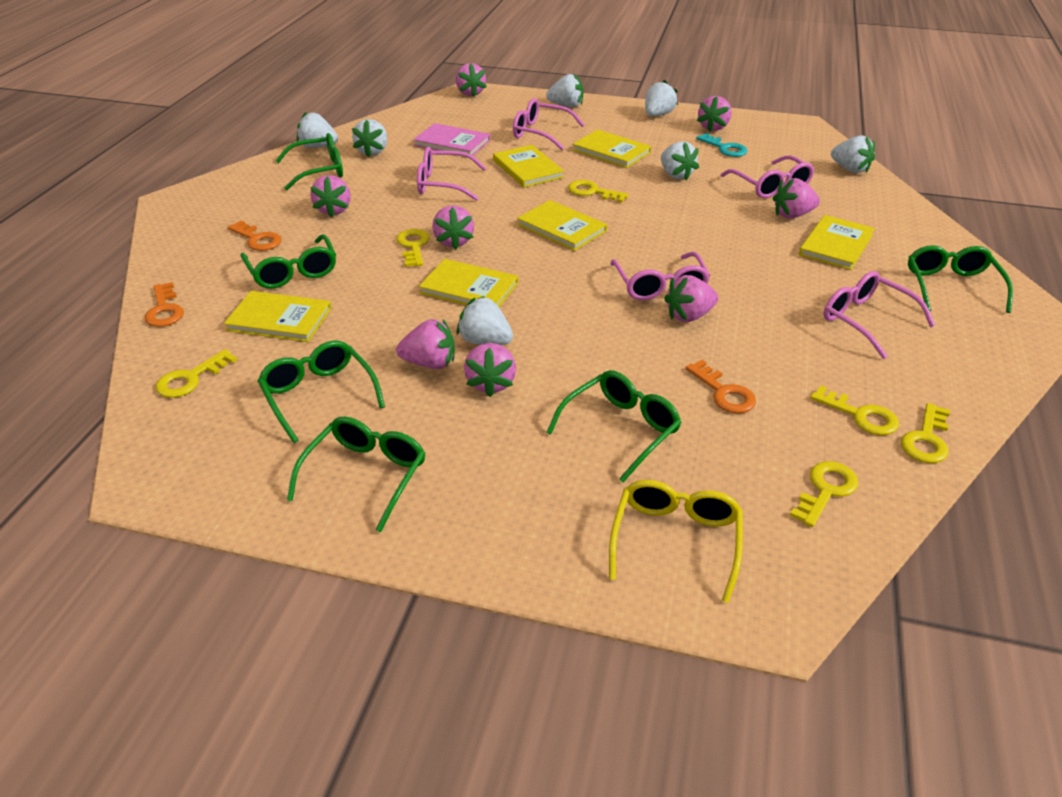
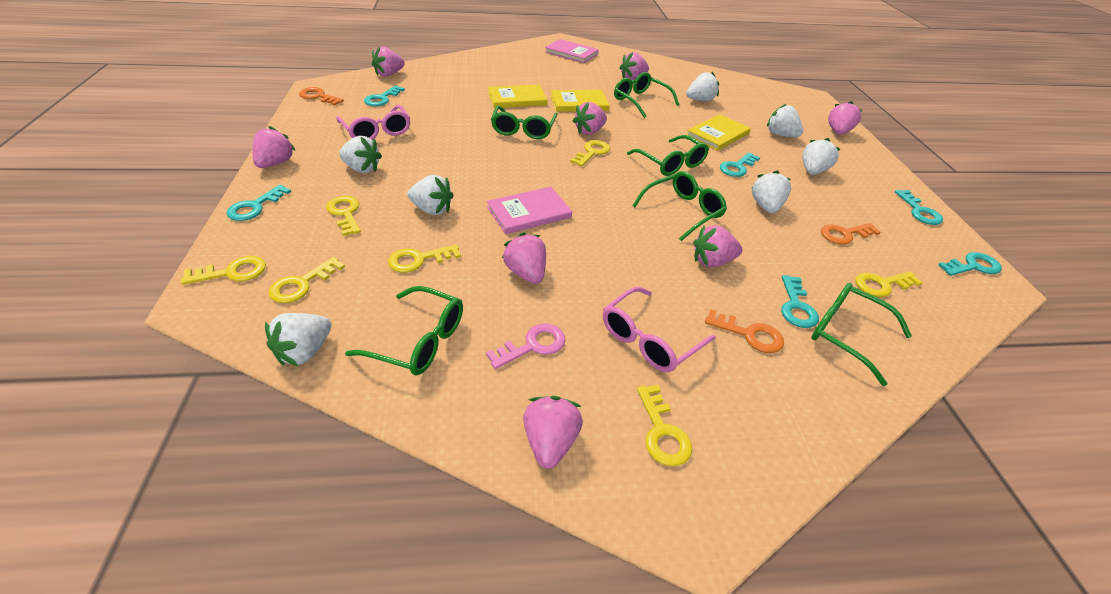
pink book: [413,123,490,156] = 1 -> [487,187,572,234] [545,39,599,63] = 2
pink glasses: [417,147,486,201] [513,98,584,150] [610,252,710,300] [720,155,814,198] [824,271,935,359] = 5 -> [336,105,410,140] [603,287,716,372] = 2
pink key: none = 0 -> [486,323,566,369] = 1
turquoise key: [696,133,747,157] = 1 -> [226,185,291,221] [364,85,405,107] [720,152,760,177] [781,275,819,328] [895,190,943,225] [938,252,1002,276] = 6
yellow book: [224,291,332,342] [419,259,518,307] [493,145,564,187] [517,200,607,251] [573,129,651,168] [799,215,875,270] = 6 -> [488,85,547,108] [550,90,610,112] [687,114,751,151] = 3
yellow glasses: [609,480,743,603] = 1 -> none = 0
yellow key: [156,349,237,398] [396,229,430,267] [568,180,629,203] [790,461,858,527] [810,386,899,435] [901,403,950,463] = 6 -> [181,256,266,285] [269,257,345,303] [326,196,361,236] [388,244,461,273] [570,140,610,166] [637,385,692,466] [855,272,923,297] = 7

